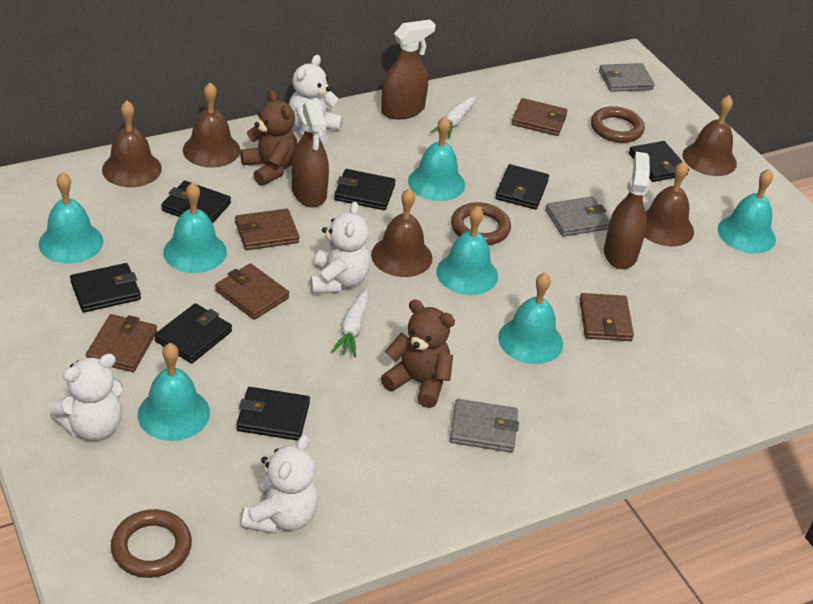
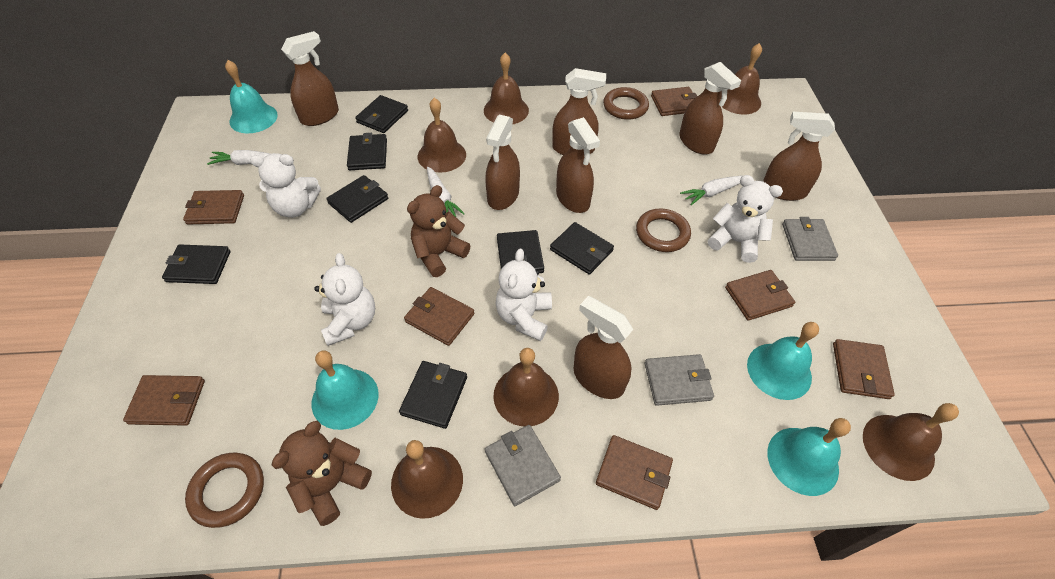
brown bell: [102,101,162,187] [183,82,240,168] [371,188,432,277] [645,162,694,247] [682,95,737,176] = 5 -> [391,440,463,519] [418,98,466,172] [484,53,529,125] [493,348,559,426] [719,43,762,114] [863,403,959,481] = 6
brown spray bottle: [292,100,329,207] [381,20,436,119] [604,152,650,269] = 3 -> [281,31,339,126] [485,114,520,210] [552,68,606,155] [556,117,600,213] [574,296,633,399] [679,62,741,155] [763,112,835,201] = 7
brown wallet: [86,314,157,372] [215,263,289,320] [235,209,299,250] [512,98,568,136] [579,293,634,341] = 5 -> [123,375,205,426] [183,190,244,224] [404,287,474,346] [596,435,673,510] [651,87,697,116] [725,270,795,321] [833,339,895,399] = 7
turquoise bell: [39,172,103,264] [138,343,210,441] [163,182,227,273] [408,116,465,201] [436,206,498,295] [498,272,563,364] [718,169,776,254] = 7 -> [225,60,278,134] [312,350,379,430] [747,322,819,400] [767,418,851,496] = 4
white carrot: [331,289,368,357] [431,96,476,139] = 2 -> [207,150,270,165] [427,167,465,217] [680,176,742,205] = 3

